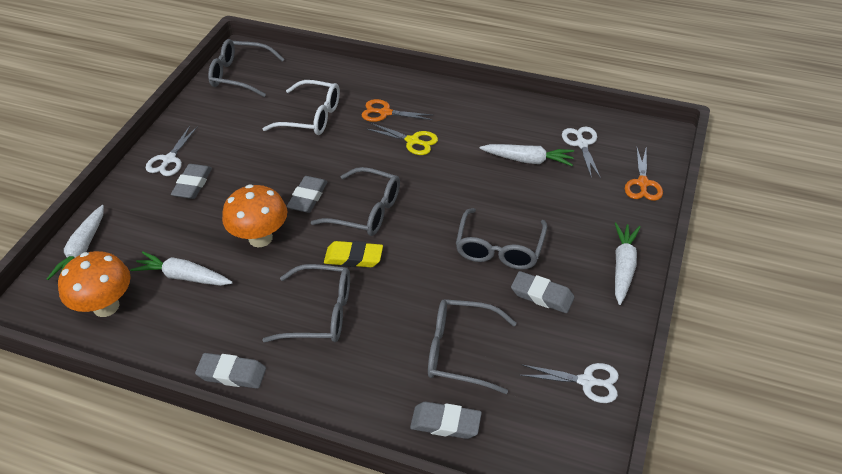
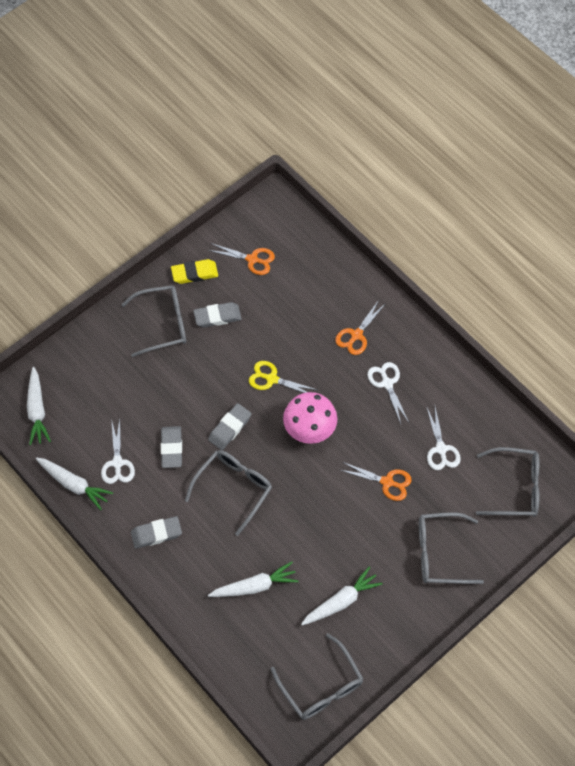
grey eraser: [171,164,212,199] [195,353,266,389] [287,176,327,213] [410,402,482,439] [511,271,574,313] = 5 -> [131,516,182,549] [161,426,182,468] [193,302,242,328] [208,403,252,450] = 4
orange mushroom: [58,251,131,317] [222,184,287,247] = 2 -> none = 0
orange scissors: [361,99,435,122] [625,148,663,201] = 2 -> [208,243,275,275] [335,300,386,355] [341,462,412,501] = 3
pink mushroom: none = 0 -> [283,392,337,444] = 1
white glasses: [263,80,340,135] = 1 -> none = 0

